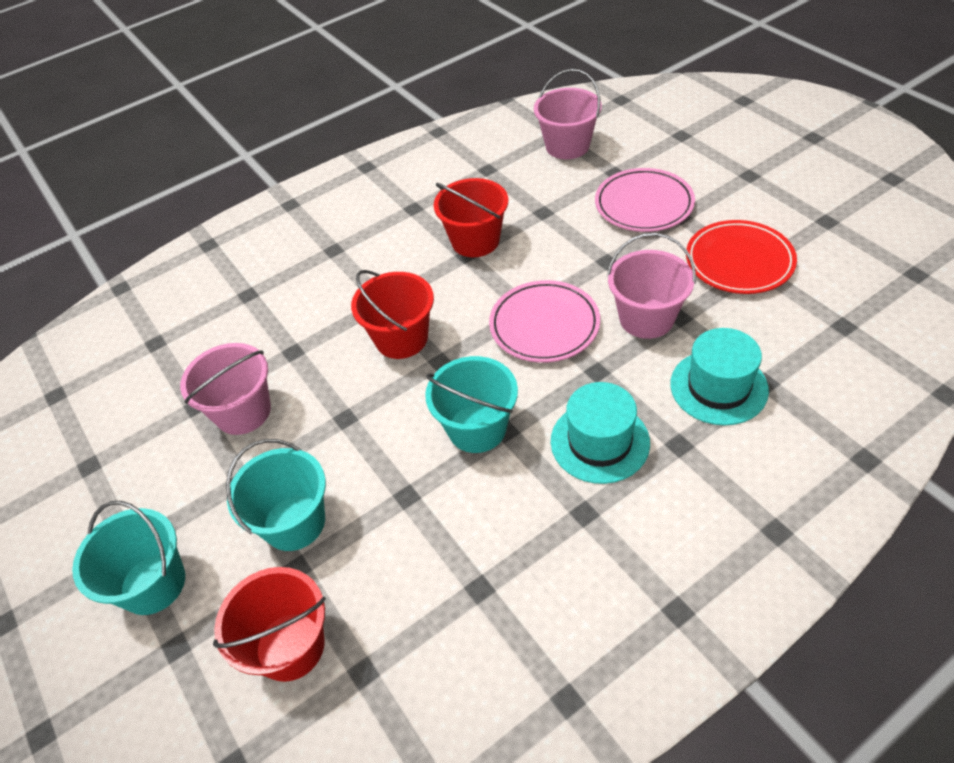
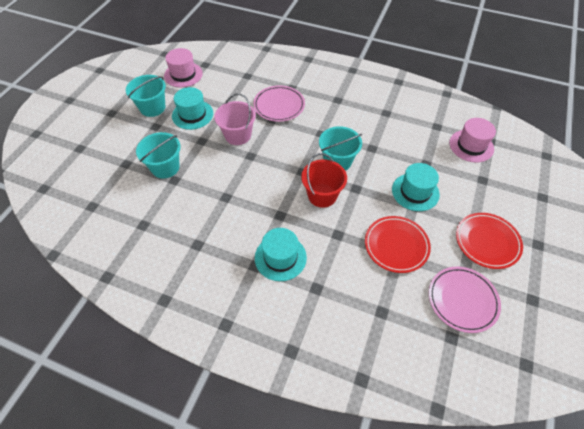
pink bucket: [180,343,271,435] [534,69,602,159] [607,233,696,339] = 3 -> [214,93,256,145] = 1
pink hat: none = 0 -> [164,48,203,87] [449,118,496,163] = 2
red bucket: [213,567,326,682] [351,270,434,359] [434,178,508,257] = 3 -> [301,153,347,208] = 1
red plate: [686,220,797,294] = 1 -> [365,216,431,273] [456,213,523,269] = 2
turquoise hat: [551,382,650,484] [670,328,769,426] = 2 -> [172,87,213,130] [255,228,307,281] [392,163,440,211] = 3

